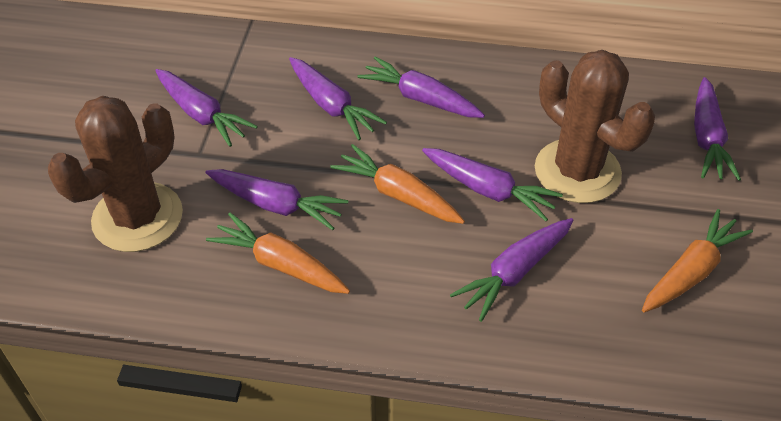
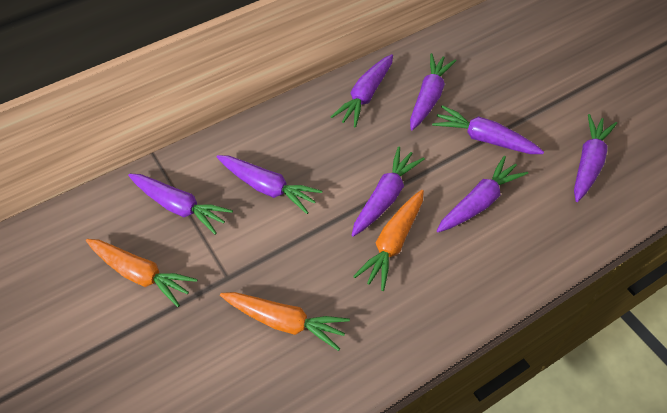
brown cactus: [48,96,183,252] [535,50,655,203] = 2 -> none = 0
purple carrot: [155,69,258,147] [206,169,348,230] [289,57,387,140] [357,56,485,118] [422,148,563,221] [450,218,574,322] [694,77,741,181] = 7 -> [128,174,233,235] [217,155,322,214] [331,54,393,128] [352,146,425,237] [410,53,456,130] [432,105,544,154] [437,156,528,232] [574,114,617,202] = 8

